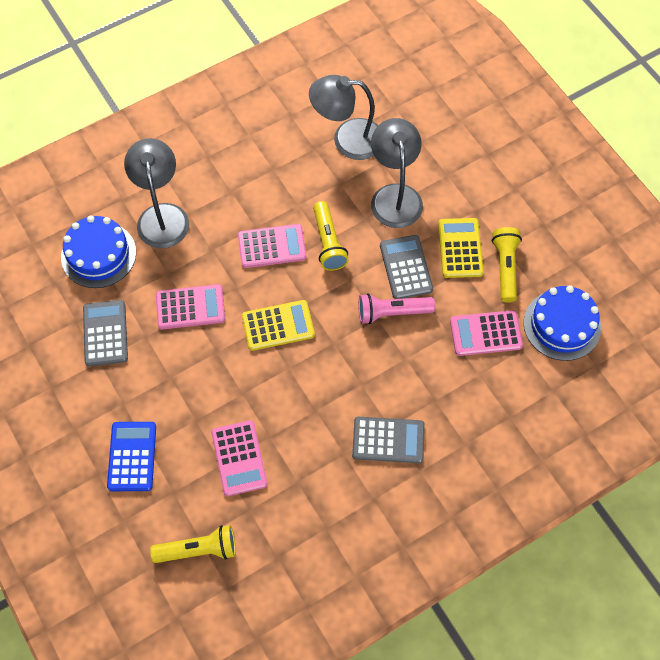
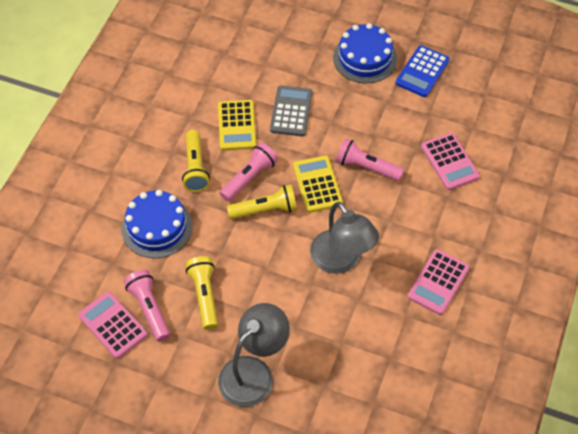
grey calculator: [83,300,128,366] [352,417,425,463] [380,235,433,299] = 3 -> [270,85,313,137] = 1
grey lamp: [124,138,189,248] [309,75,378,160] [371,118,423,228] = 3 -> [218,303,290,407] [310,202,379,274] = 2
pink calculator: [156,284,225,329] [211,420,268,496] [238,224,307,268] [450,310,523,356] = 4 -> [78,291,148,359] [407,249,469,315] [421,133,480,190] = 3
pink flashlight: [358,293,435,324] = 1 -> [124,270,170,342] [220,143,278,202] [336,139,404,181] = 3

